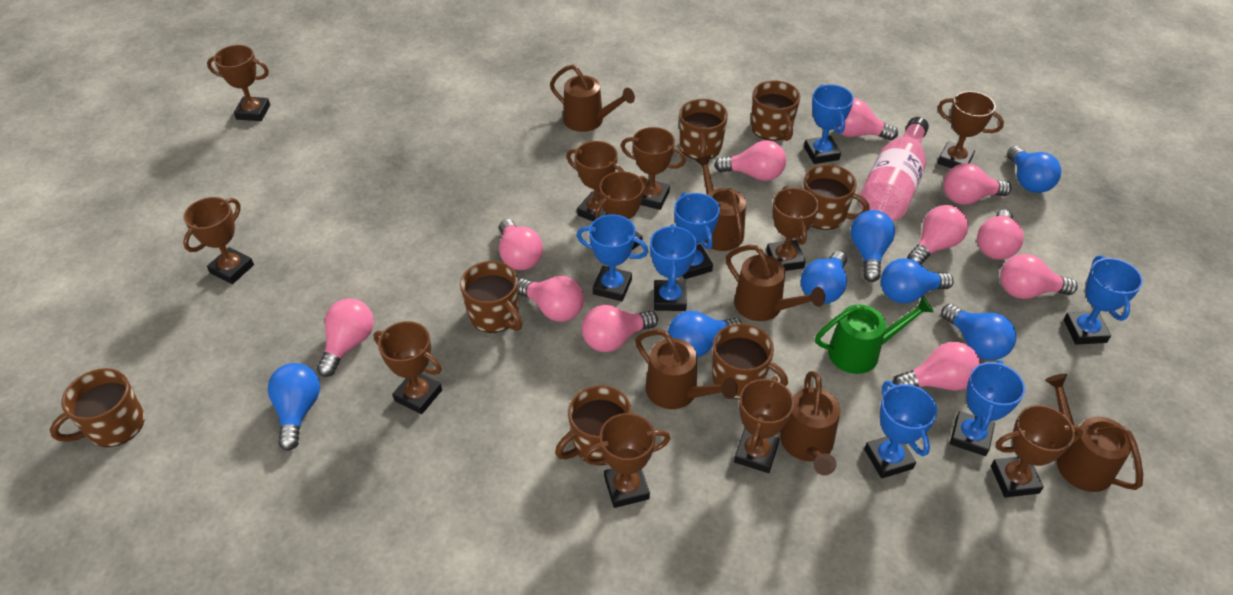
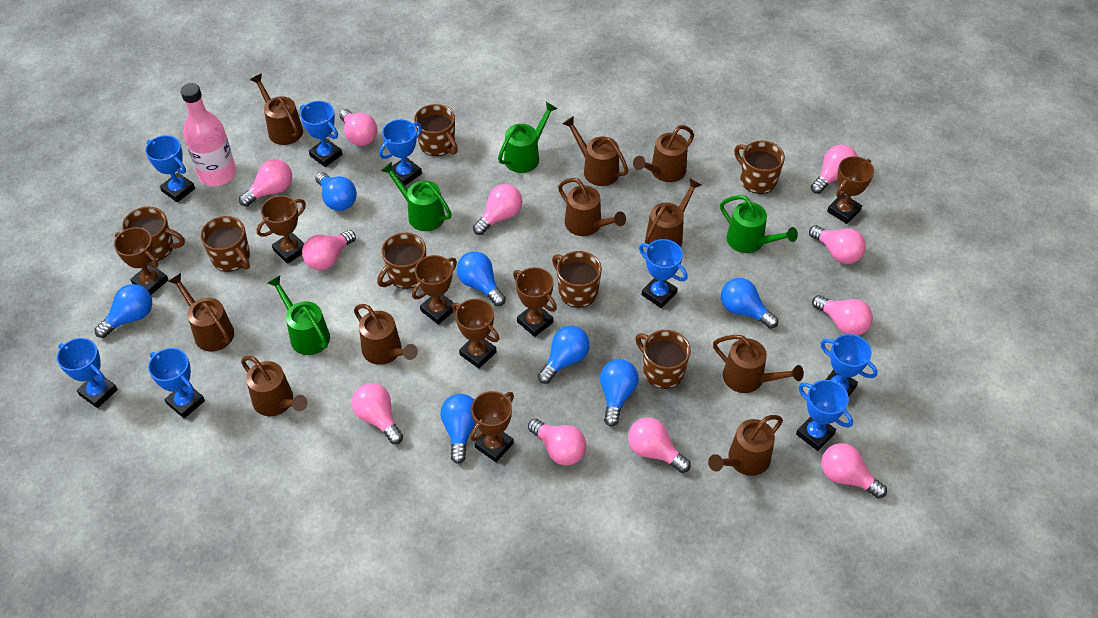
blue trophy: [577,214,649,301] [650,224,697,311] [674,193,720,279] [804,84,854,164] [864,381,937,478] [950,360,1025,456] [1064,255,1143,345] = 7 -> [56,338,118,408] [145,135,195,202] [148,348,205,418] [300,101,342,167] [379,119,422,186] [639,239,688,308] [796,380,853,451] [820,334,878,396] = 8
brown trophy: [183,197,254,284] [207,45,270,121] [374,321,442,414] [566,141,624,222] [584,413,670,508] [595,171,648,250] [621,127,686,210] [734,376,794,473] [766,186,819,271] [938,91,1004,168] [991,405,1083,498] = 11 -> [114,227,168,295] [257,195,306,264] [412,255,457,325] [452,299,500,369] [470,391,514,462] [513,267,557,337] [827,156,874,224] = 7
brown watering can: [550,64,635,132] [635,329,738,409] [695,155,746,251] [726,245,825,321] [780,371,840,475] [1045,374,1143,492] = 6 -> [168,273,234,351] [241,356,307,416] [250,74,303,145] [354,304,418,365] [558,178,626,236] [563,116,628,186] [633,125,694,182] [645,178,701,247] [708,415,783,476] [713,335,804,393] = 10
green watering can: [815,296,934,374] = 1 -> [268,276,330,355] [381,162,452,231] [498,102,558,173] [720,195,798,253] = 4

